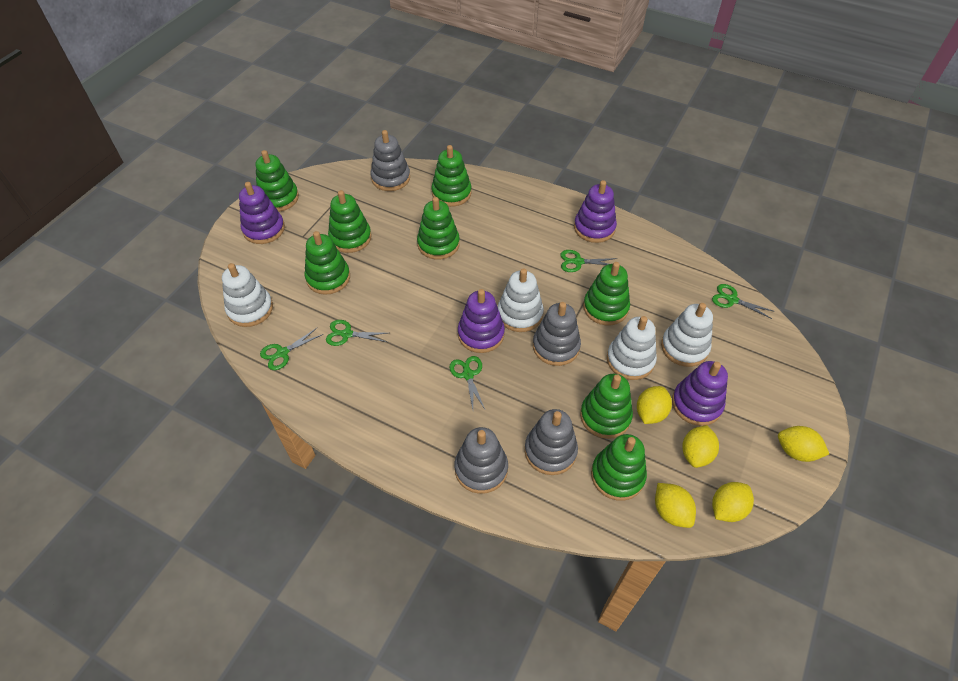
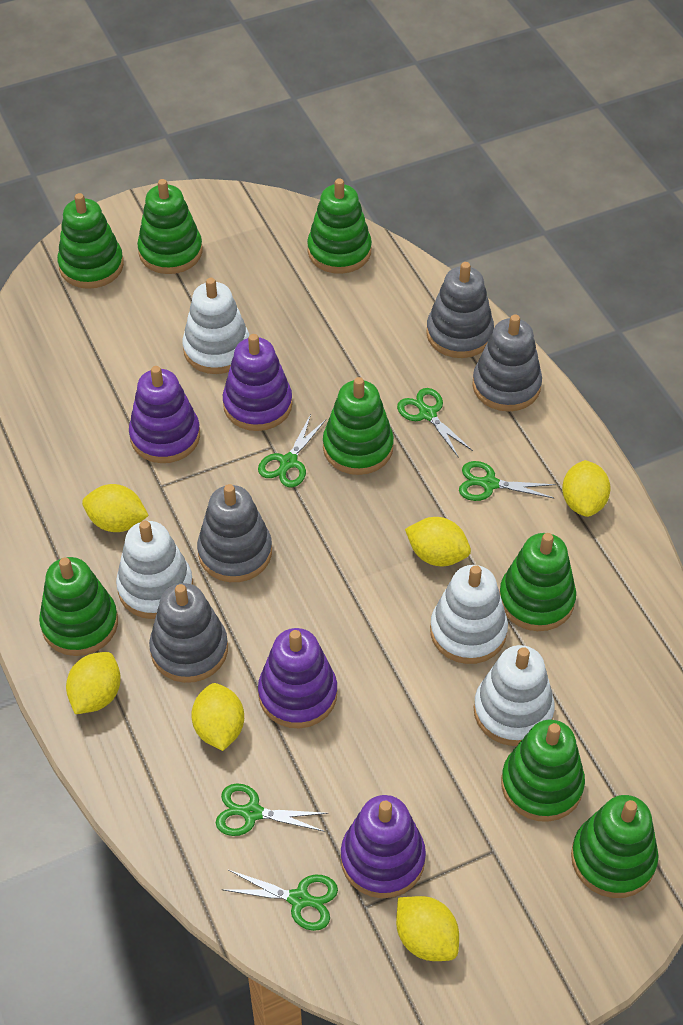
yellow lemon: [637,386,672,424] [655,483,696,528] [682,425,719,468] [712,482,754,522] [778,426,829,462] = 5 -> [66,652,121,714] [82,484,149,532] [191,683,244,751] [396,896,459,961] [405,517,471,566] [562,460,611,517] = 6

